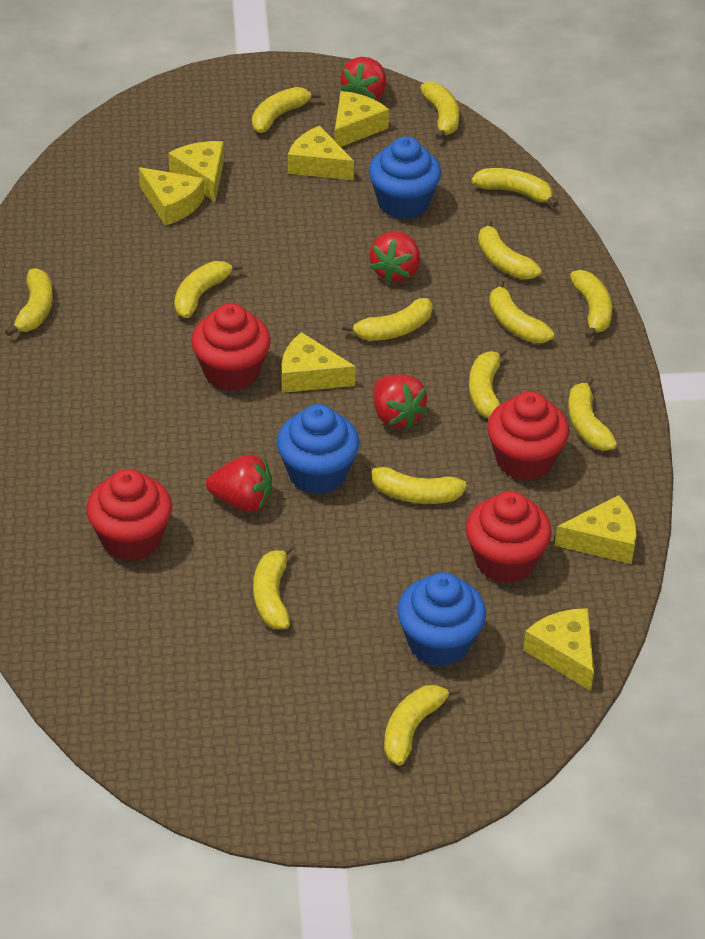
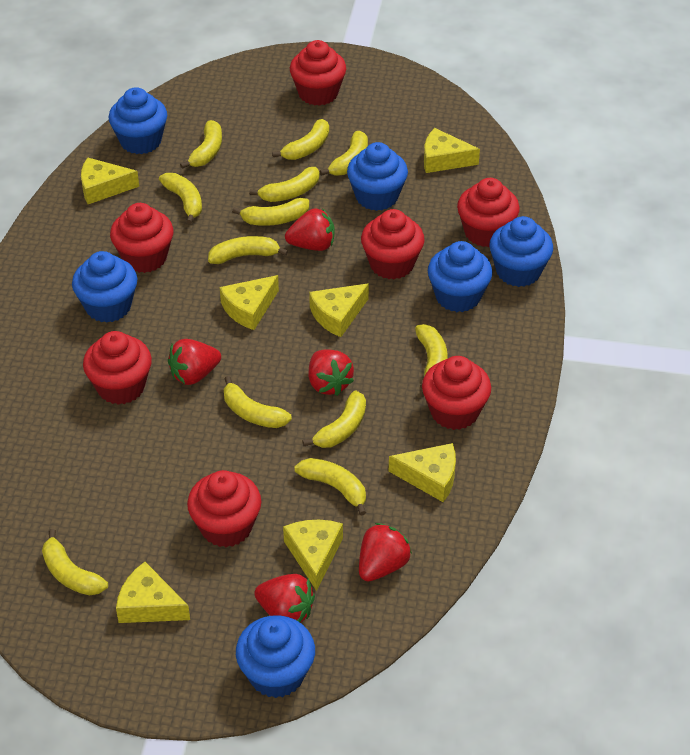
blue cupcake: [277,404,360,494] [369,136,441,219] [397,572,486,667] = 3 -> [72,251,138,323] [109,87,167,154] [236,615,315,698] [347,142,408,211] [428,241,492,312] [489,216,553,287] = 6
red cupcake: [86,469,172,561] [191,303,271,391] [466,491,552,584] [487,391,569,481] = 4 -> [83,331,152,405] [110,203,173,273] [187,470,261,547] [290,40,346,106] [361,209,424,279] [422,356,491,430] [457,178,520,247] = 7
red strawberry: [206,455,272,512] [340,57,386,100] [369,232,420,283] [374,374,428,429] = 4 -> [168,339,221,385] [254,574,315,623] [285,208,334,251] [309,349,354,396] [359,523,412,581] = 5
yellow banana: [5,268,53,336] [174,261,243,318] [252,87,321,133] [253,543,295,629] [342,298,433,341] [364,461,467,504] [384,685,461,766] [420,82,459,140] [469,347,507,418] [471,168,558,208] [478,219,541,279] [489,280,554,343] [568,376,617,451] [570,270,613,339] = 14 -> [42,529,108,596] [159,173,202,224] [180,120,222,169] [208,236,288,264] [224,376,292,428] [232,198,309,226] [249,167,319,202] [272,119,329,160] [294,458,366,515] [303,390,366,448] [320,131,368,176] [415,324,448,389] = 12

